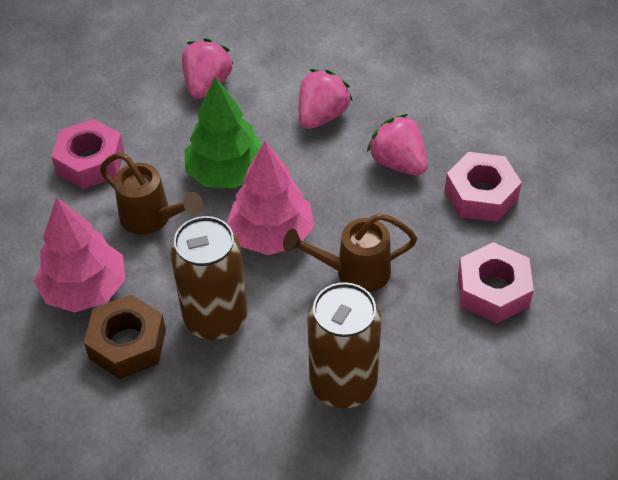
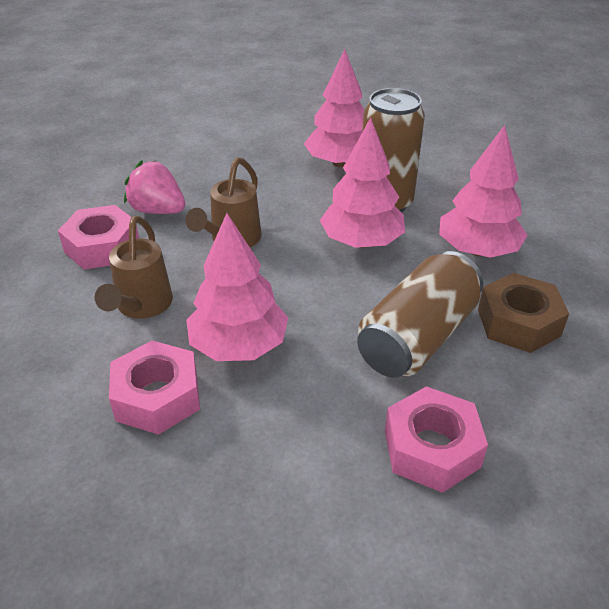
green tree: [185,77,262,188] = 1 -> none = 0
pink strawberry: [182,38,233,99] [299,69,353,129] [367,114,428,175] = 3 -> [124,160,185,214] = 1
pink tree: [34,197,125,313] [227,141,314,255] = 2 -> [186,213,289,361] [304,49,364,167] [320,117,405,248] [439,125,528,258] = 4

